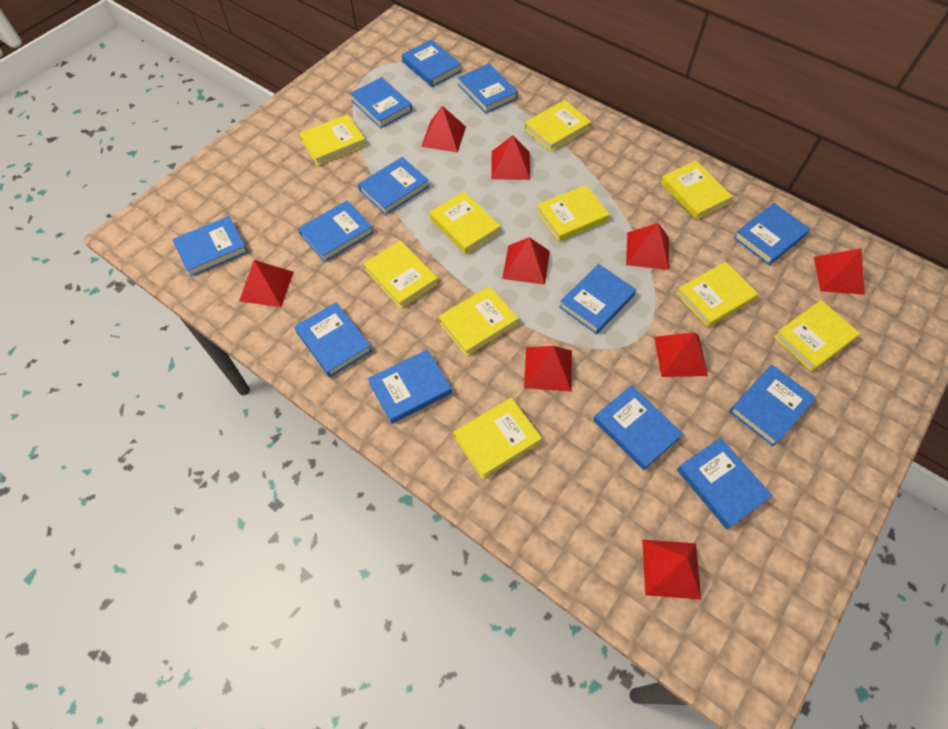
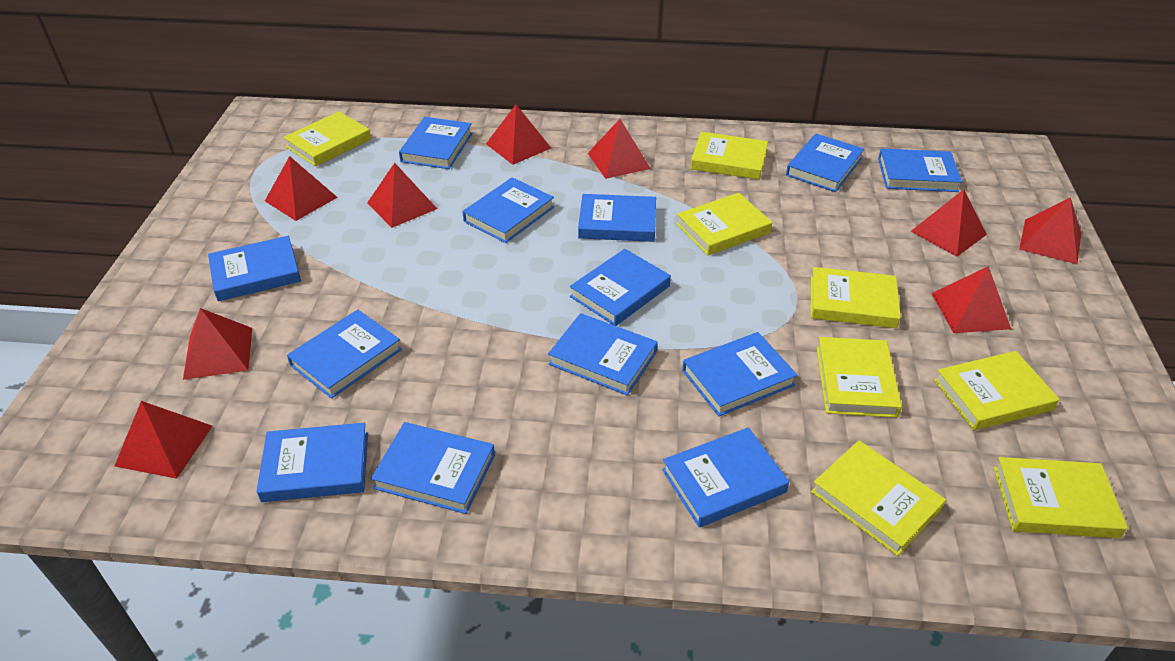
yellow book: [299,114,366,166] [363,240,438,309] [430,191,501,254] [438,286,519,356] [453,398,542,479] [524,100,591,152] [536,185,610,242] [660,161,733,220] [676,261,758,327] [774,300,860,372] = 10 -> [283,111,371,167] [676,193,772,255] [690,132,768,180] [811,267,901,328] [811,440,946,556] [817,337,902,418] [934,351,1060,430] [994,457,1128,538] = 8

